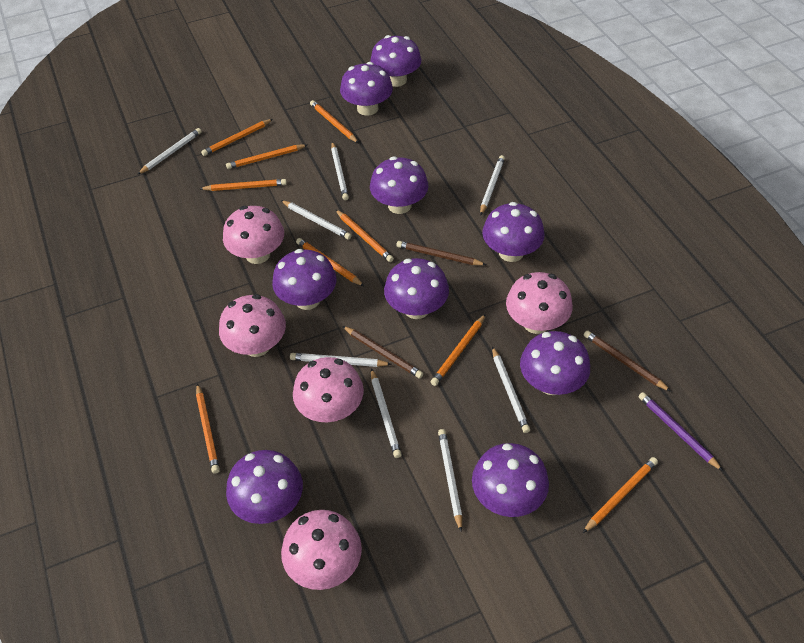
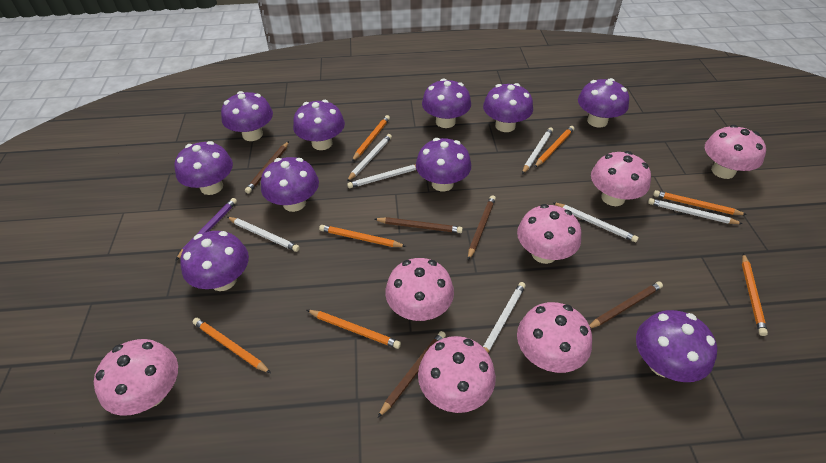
brown pencil: [343,326,423,379] [396,241,486,265] [584,330,671,392] = 3 -> [245,141,289,194] [374,217,463,233] [378,331,446,418] [468,195,496,260] [589,281,663,328] = 5
orange pencil: [196,383,220,474] [200,179,287,191] [201,119,273,156] [226,144,307,169] [296,238,365,287] [310,100,359,143] [335,209,394,262] [431,314,486,386] [583,457,658,533] = 9 -> [193,318,271,373] [307,310,401,349] [319,225,407,247] [352,115,390,161] [534,126,575,168] [653,190,747,215] [742,253,768,336] = 7
pink mushroom: [219,294,286,357] [223,206,284,264] [281,510,362,590] [293,357,364,422] [506,272,573,334] = 5 -> [94,339,178,416] [385,258,454,321] [418,336,496,413] [517,204,581,264] [517,302,592,373] [591,151,651,206] [705,125,766,179] = 7
purple mushroom: [226,450,303,524] [272,249,337,310] [340,62,393,116] [370,35,422,87] [370,157,428,214] [384,258,449,319] [472,443,549,517] [482,202,545,262] [520,331,590,395] = 9 -> [174,141,233,195] [180,231,249,291] [221,91,273,141] [261,157,319,212] [293,100,345,150] [416,138,471,191] [422,78,471,128] [483,83,533,132] [578,78,629,127] [636,310,717,382] = 10
white pencil: [137,128,202,175] [281,200,352,240] [290,353,391,367] [331,142,349,200] [371,368,402,458] [438,429,462,531] [480,155,505,216] [492,346,530,433] = 8 -> [227,217,300,252] [347,134,392,181] [347,164,416,188] [483,282,526,353] [522,127,553,174] [552,202,639,242] [648,198,743,224] = 7

